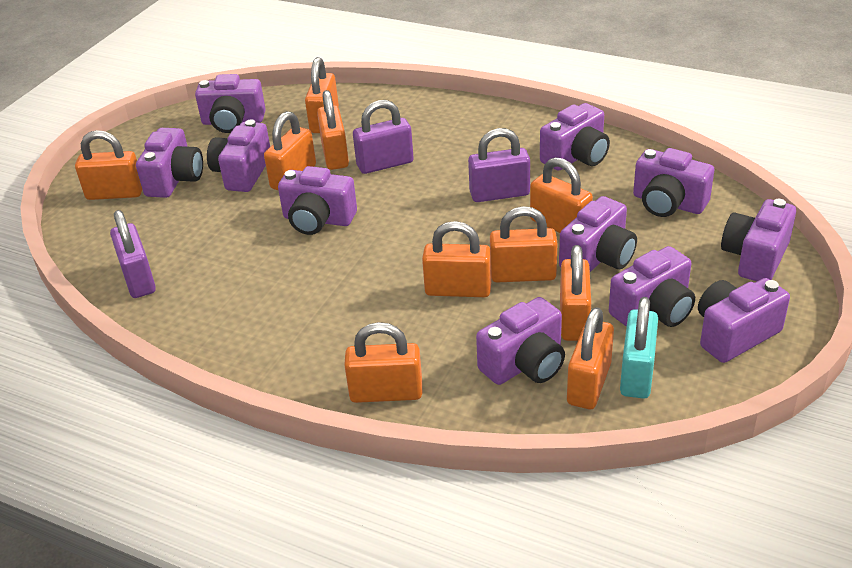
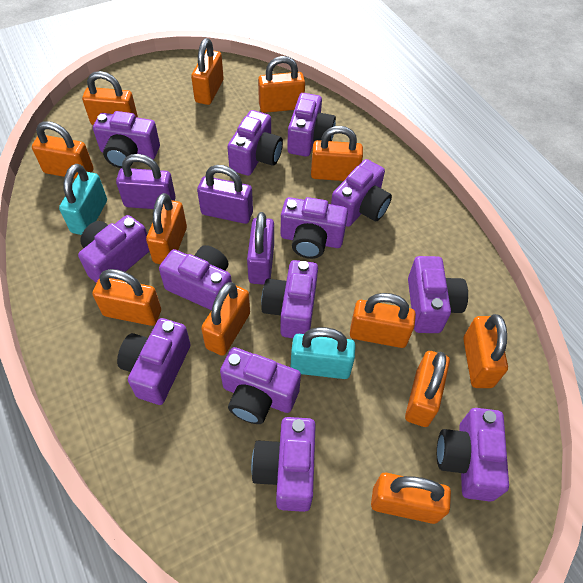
orange padlock: [75,130,142,200] [264,111,316,190] [305,57,339,133] [317,90,349,170] [344,322,422,403] [422,221,491,297] [490,206,558,282] [530,157,593,233] [560,245,591,341] [567,307,614,409] = 10 -> [32,121,94,179] [82,71,138,125] [92,269,161,326] [146,193,187,264] [191,38,224,105] [201,282,250,356] [258,56,305,113] [311,126,363,181] [350,293,416,348] [371,473,451,524] [405,351,450,427] [463,314,508,388] = 12
purple camera: [136,128,203,198] [195,74,266,133] [207,119,270,192] [278,166,357,235] [476,297,565,385] [540,103,610,171] [559,196,637,272] [609,246,695,327] [633,148,714,217] [698,278,790,363] [721,199,796,281] = 11 -> [78,215,149,283] [93,111,160,168] [117,318,191,405] [159,245,232,310] [220,347,301,424] [227,110,283,176] [251,417,316,512] [261,260,318,338] [281,197,348,259] [287,93,336,157] [331,159,392,227] [408,256,468,333] [437,408,509,502] = 13
turquoise padlock: [620,297,658,399] = 1 -> [59,164,107,235] [290,327,356,379] = 2

